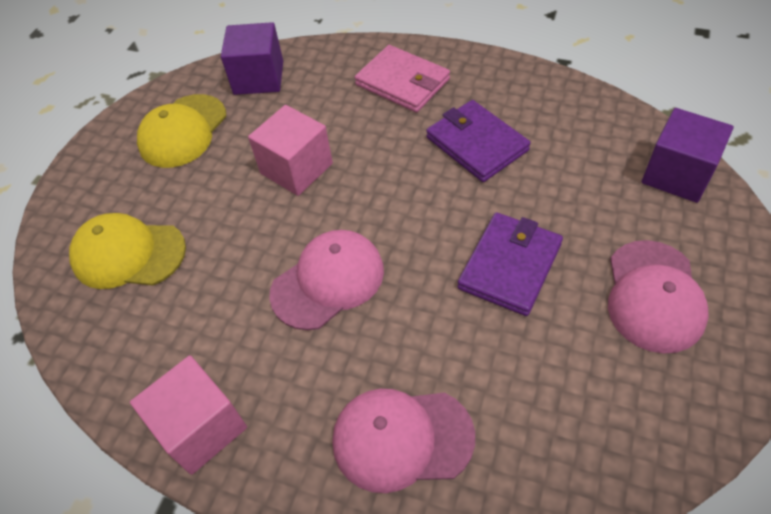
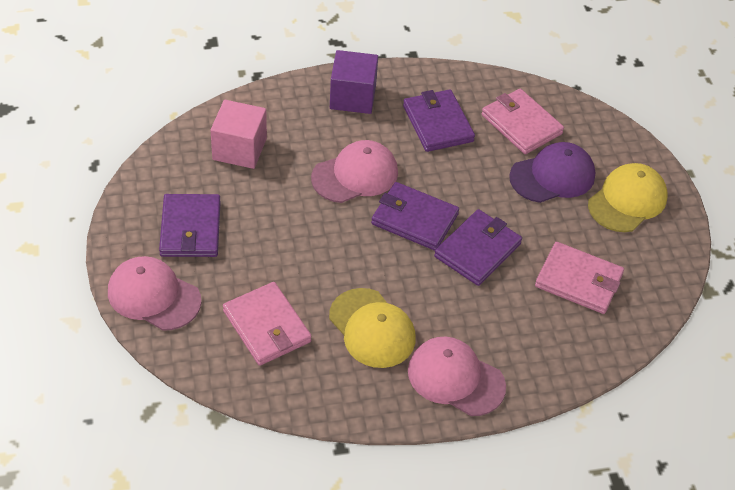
pink cube: [130,355,247,475] [248,105,333,196] = 2 -> [210,100,267,169] = 1
pink wallet: [355,45,450,113] = 1 -> [223,282,312,366] [482,89,564,154] [535,242,624,314] = 3
purple cap: none = 0 -> [509,142,595,203] = 1
purple cube: [221,22,283,95] [642,108,734,203] = 2 -> [330,50,378,114] = 1
purple wallet: [426,100,530,182] [457,212,563,316] = 2 -> [159,194,221,257] [371,182,459,251] [403,89,475,152] [434,209,522,286] = 4

